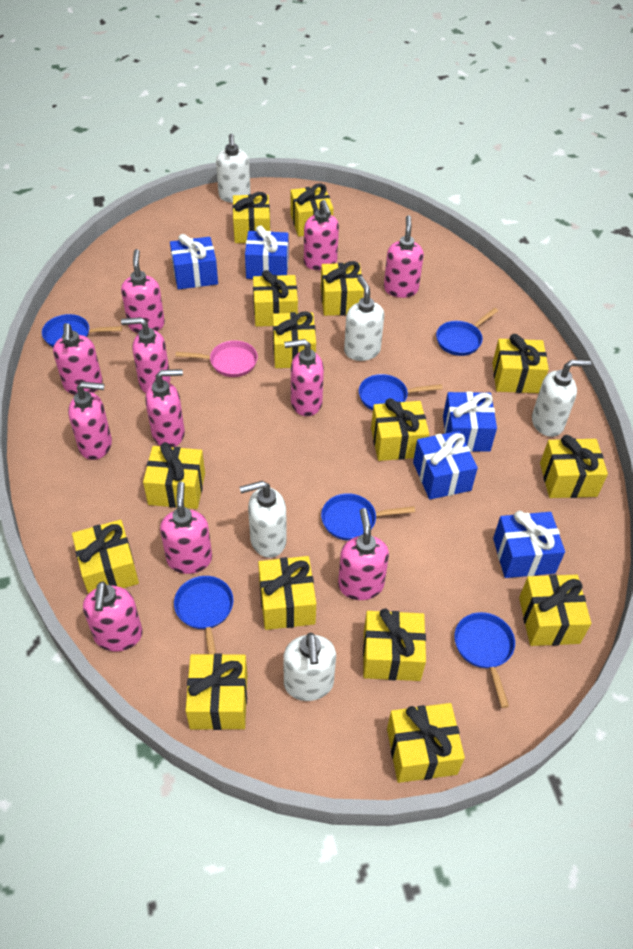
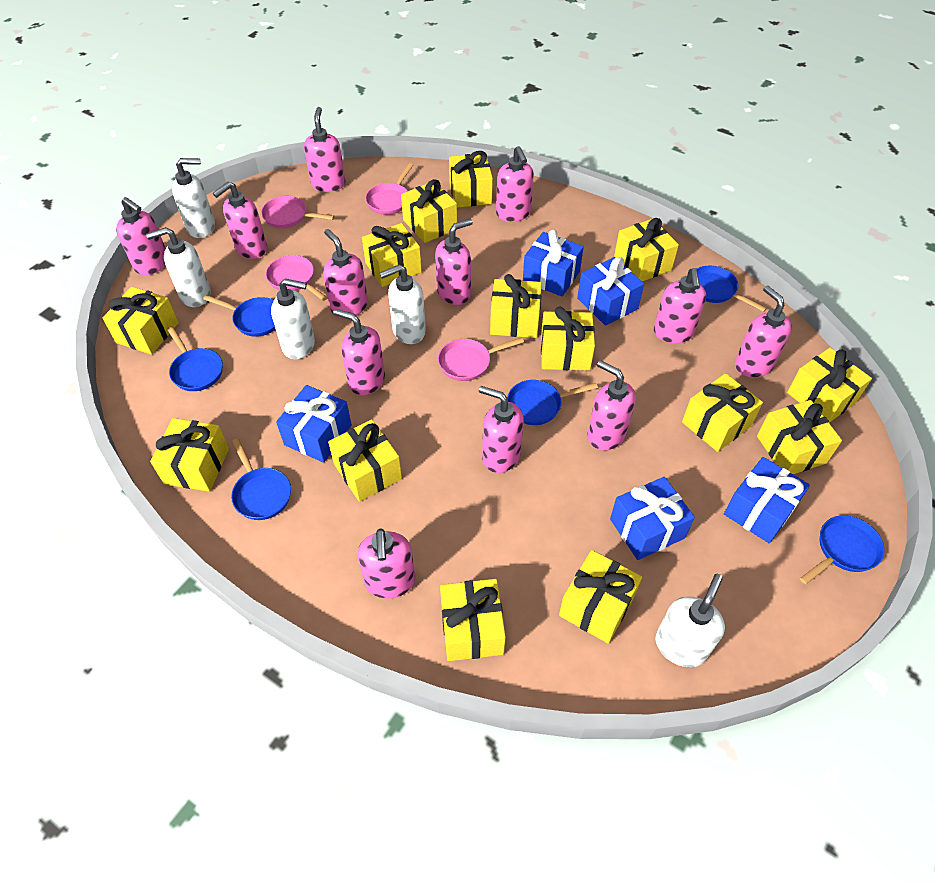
pink pan: [175,340,258,377] = 1 -> [261,196,335,228] [266,255,327,301] [365,163,413,215] [438,337,524,381] = 4
pink soap dispenser: [53,323,103,395] [68,382,112,460] [83,581,143,652] [121,249,165,333] [121,317,171,393] [145,369,185,447] [160,482,212,574] [284,339,324,416] [304,200,339,270] [338,508,389,600] [384,215,424,298] = 11 -> [116,197,166,275] [213,182,267,259] [304,107,345,192] [323,229,368,318] [333,309,385,395] [357,528,415,599] [435,219,473,305] [479,386,524,473] [496,146,534,222] [588,360,636,451] [654,268,706,343] [735,286,792,378] = 12
yellow gift: [72,520,139,594] [143,442,205,509] [185,653,247,730] [232,192,270,243] [253,270,298,327] [258,556,316,630] [273,311,316,368] [290,183,333,237] [321,261,364,316] [363,609,426,681] [371,398,429,461] [387,703,465,783] [492,334,549,393] [519,574,591,646] [540,435,608,498] = 15 -> [103,286,179,355] [150,418,229,492] [328,419,402,502] [362,223,422,287] [401,179,457,243] [440,579,506,661] [449,151,493,208] [490,274,542,338] [541,306,595,370] [559,550,642,644] [614,218,679,282] [682,373,763,452] [757,400,842,474] [787,348,872,423] = 14

